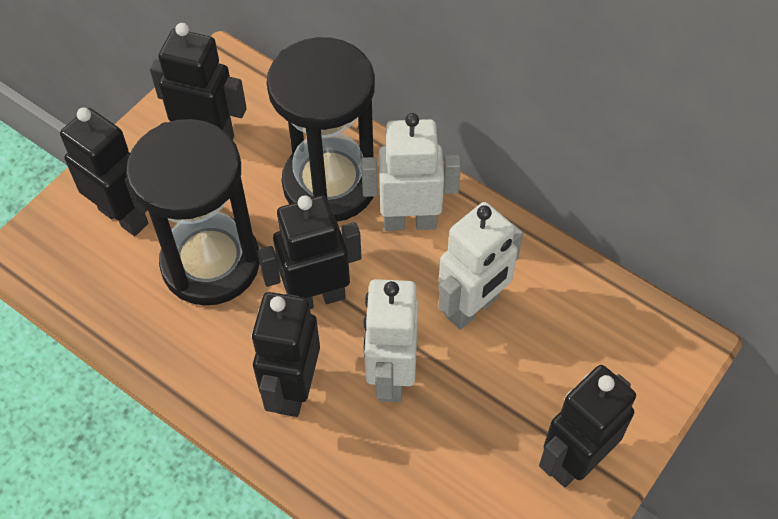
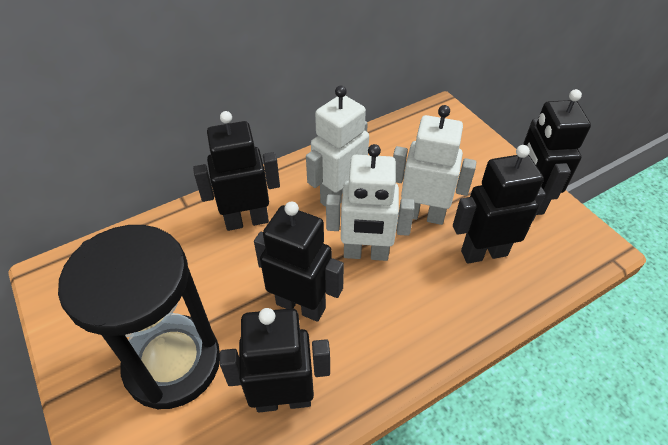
black hourglass: [126,119,260,305] [267,37,375,222] = 2 -> [58,225,220,409] = 1

